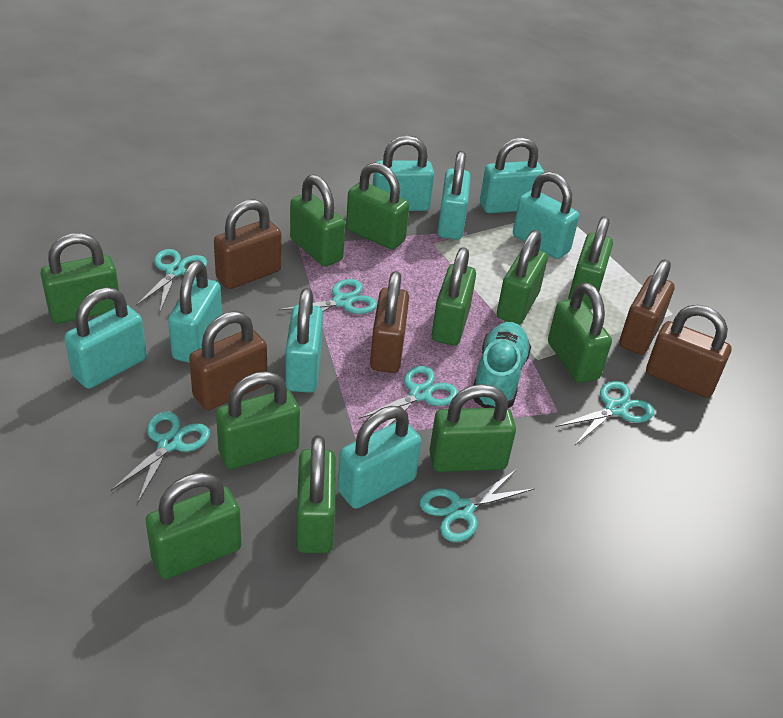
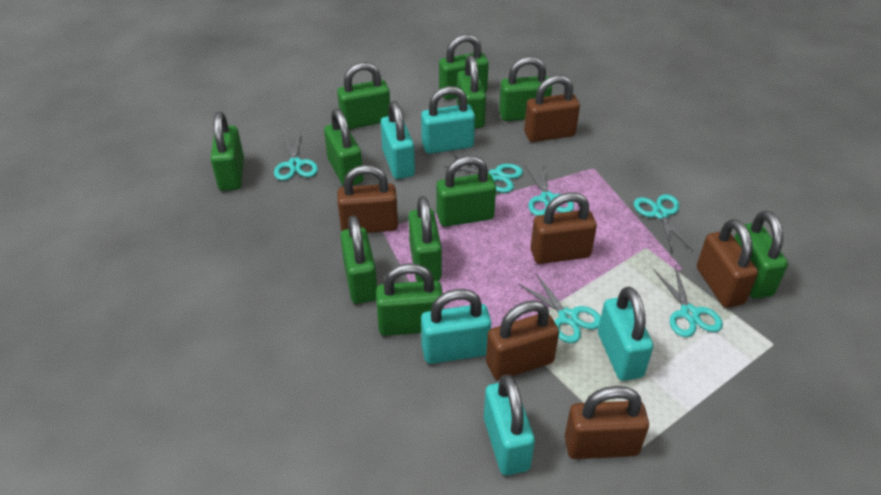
brown padlock: [189,311,267,410] [214,199,281,289] [370,271,409,373] [619,259,674,355] [646,305,731,398] = 5 -> [337,165,398,233] [486,300,559,380] [524,75,580,142] [531,192,597,264] [565,386,649,459] [697,219,758,308] = 6
turquoise padlock: [65,287,147,389] [168,261,222,363] [285,288,323,393] [338,406,421,509] [373,135,434,211] [437,151,471,240] [480,137,544,213] [513,172,579,259] = 8 -> [381,101,415,179] [421,86,475,154] [421,289,491,364] [484,374,535,475] [598,287,653,381] = 5
turquoise shoe: [473,322,531,408] = 1 -> none = 0

